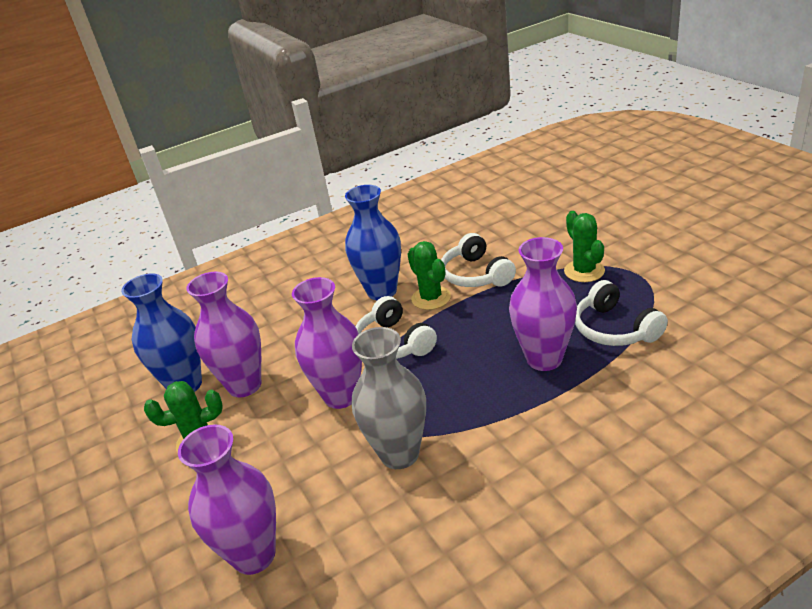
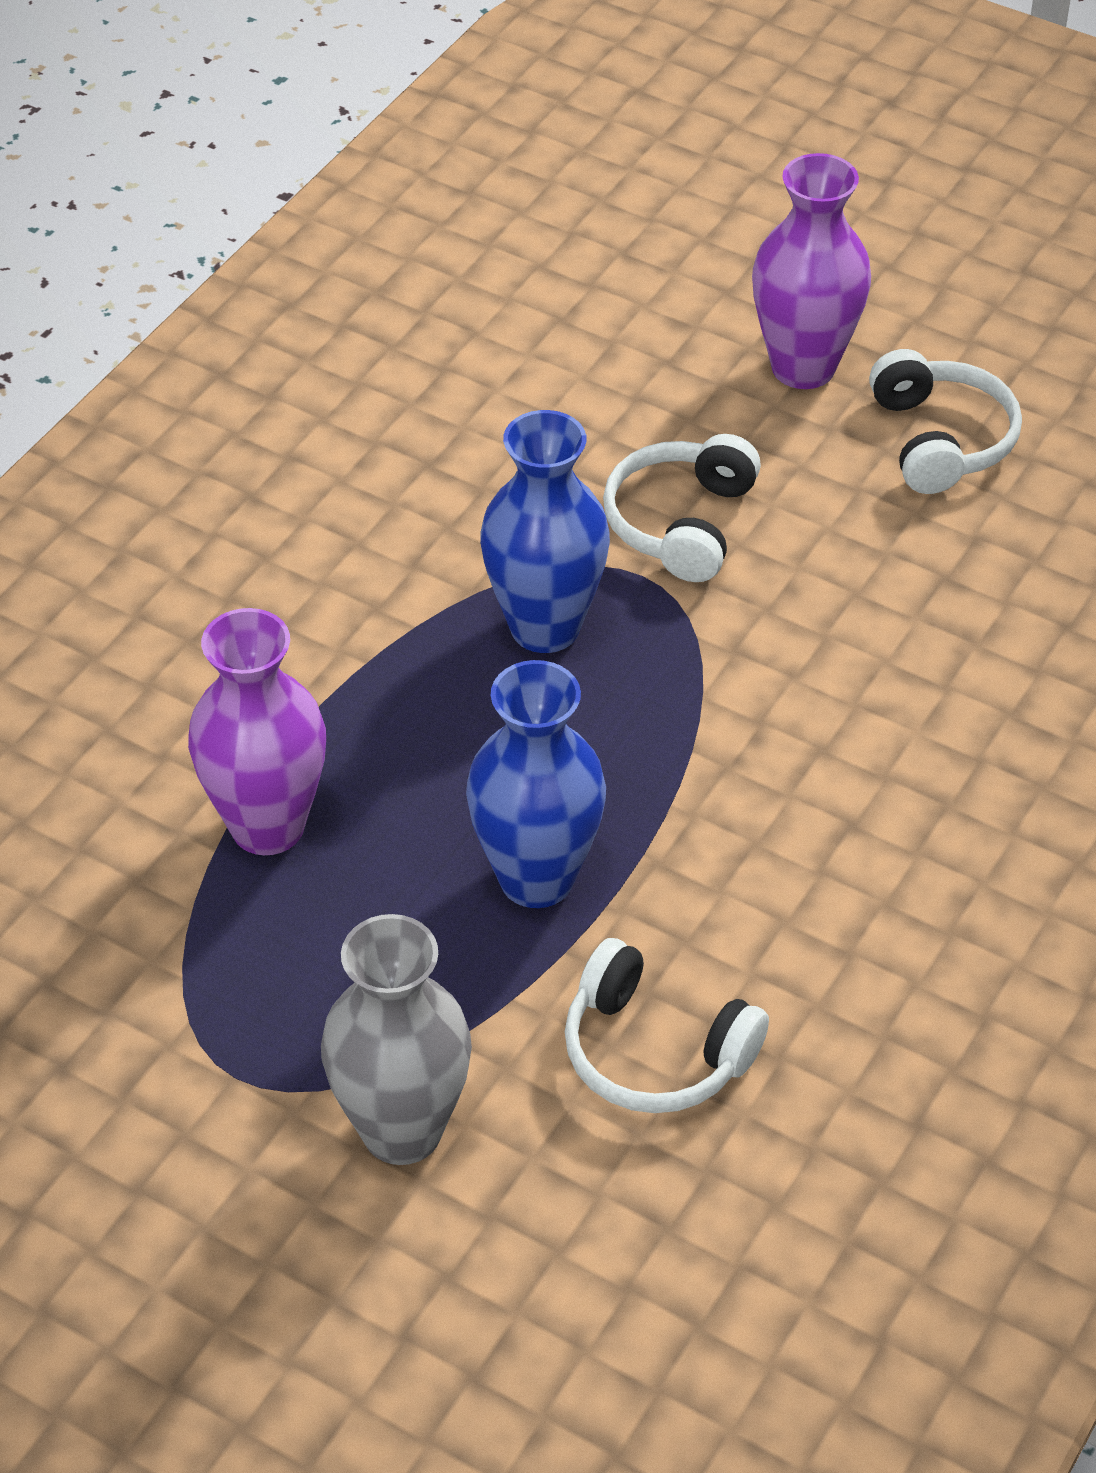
green cactus: [144,381,223,453] [408,241,451,310] [564,211,605,282] = 3 -> none = 0
purple vase: [178,424,276,575] [186,272,261,398] [292,277,362,409] [509,237,577,371] = 4 -> [188,608,326,855] [752,153,871,389] = 2

